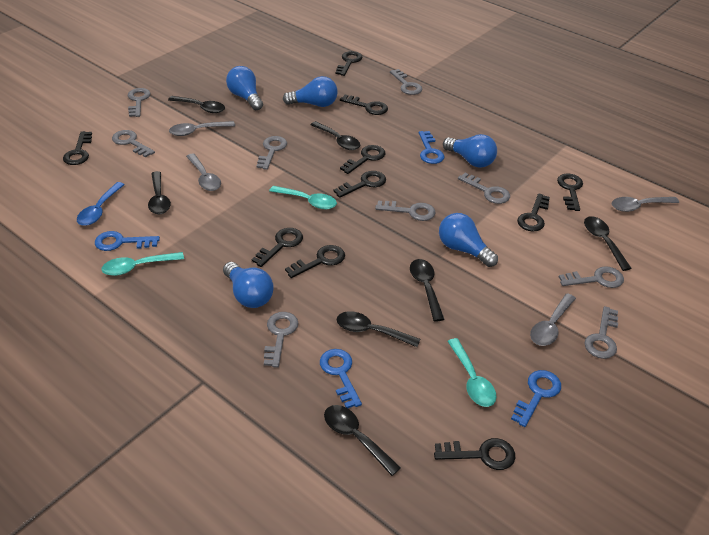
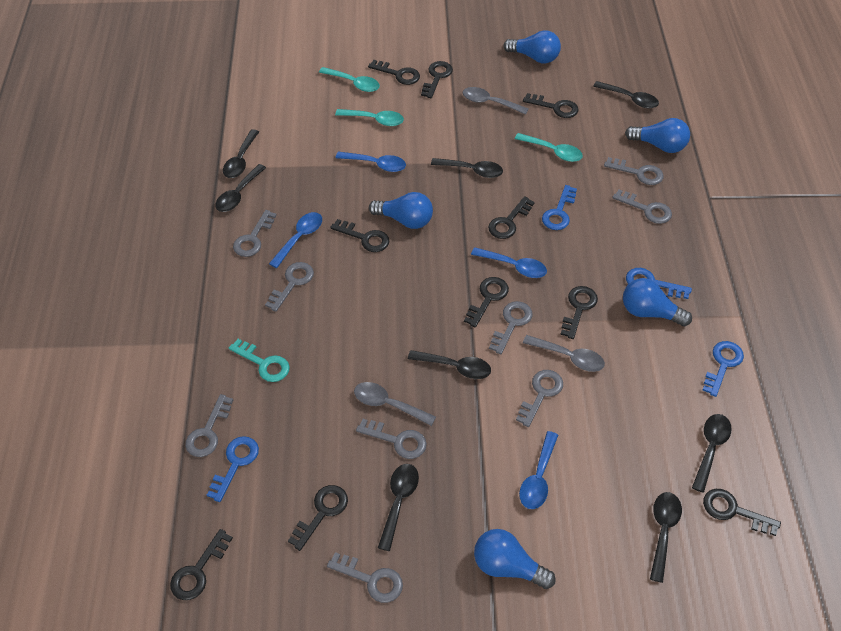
black spoon: [148,171,171,214] [168,96,225,113] [310,121,360,150] [324,405,401,476] [337,311,420,347] [410,259,445,322] [584,216,632,271] = 7 -> [215,164,266,212] [223,129,259,178] [378,464,419,551] [408,350,491,379] [431,158,503,178] [593,81,659,108] [650,492,682,583] [692,414,732,493] = 8
blue spoon: [77,182,125,226] = 1 -> [269,212,322,268] [336,152,406,172] [471,247,547,278] [519,431,558,509] = 4
grey spoon: [169,121,235,136] [186,153,221,191] [530,293,576,346] [612,197,679,212] = 4 -> [354,382,436,426] [463,87,529,115] [523,335,605,372] = 3
turquoise key: none = 0 -> [229,339,290,382] = 1

